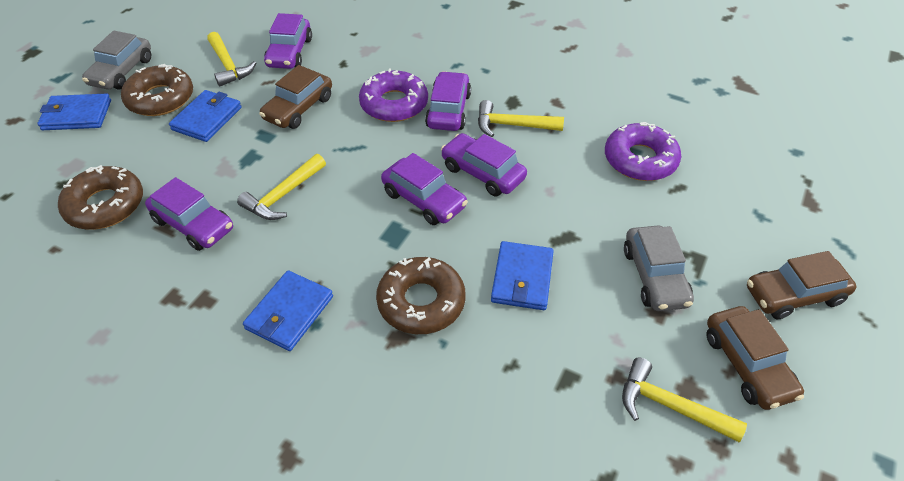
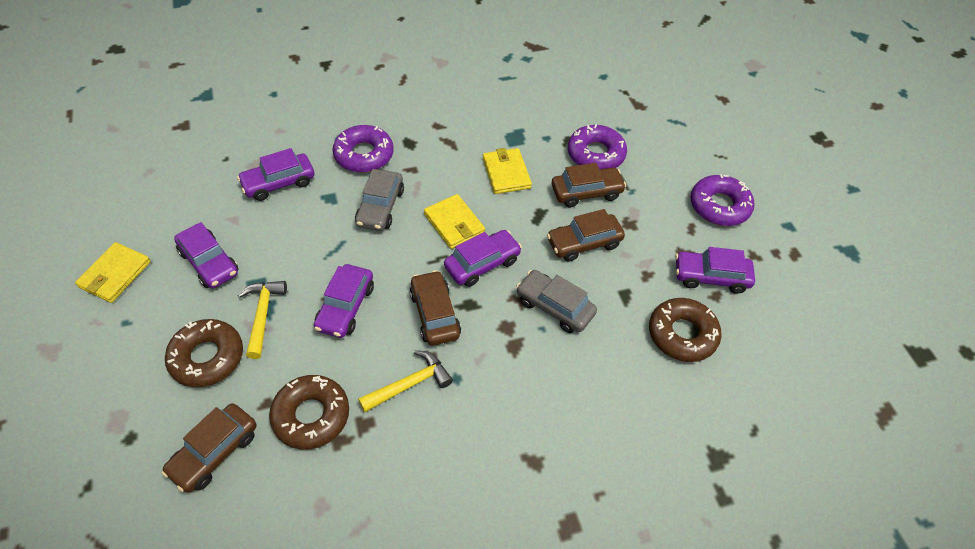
blue wallet: [37,93,111,130] [169,90,242,142] [243,271,333,351] [491,241,554,310] = 4 -> none = 0
brown car: [259,65,332,129] [706,306,804,410] [747,251,856,320] = 3 -> [162,403,257,493] [410,270,461,346] [547,209,625,262] [552,163,626,207] = 4
purple donut: [359,69,428,122] [605,122,681,181] = 2 -> [333,125,393,173] [568,125,627,170] [690,174,755,226] = 3
yellow hammer: [207,32,256,87] [237,154,326,220] [478,100,564,137] [622,358,747,442] = 4 -> [238,281,287,359] [358,350,453,412] = 2
yellow wallet: none = 0 -> [75,242,151,303] [424,194,485,249] [483,148,532,194] = 3

